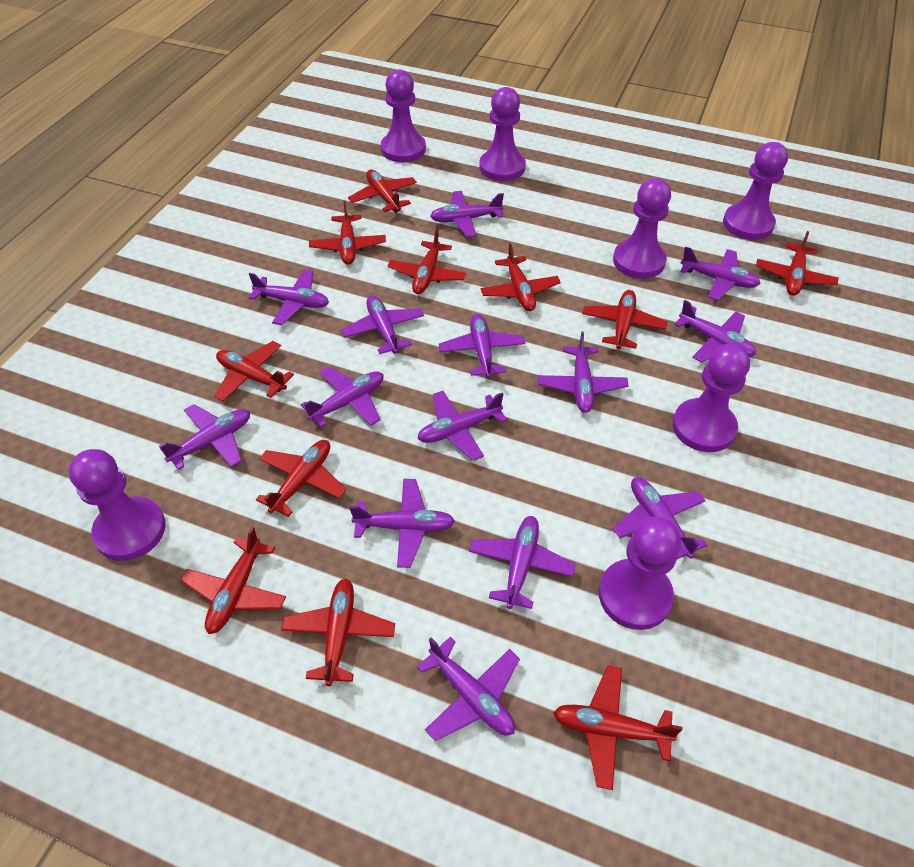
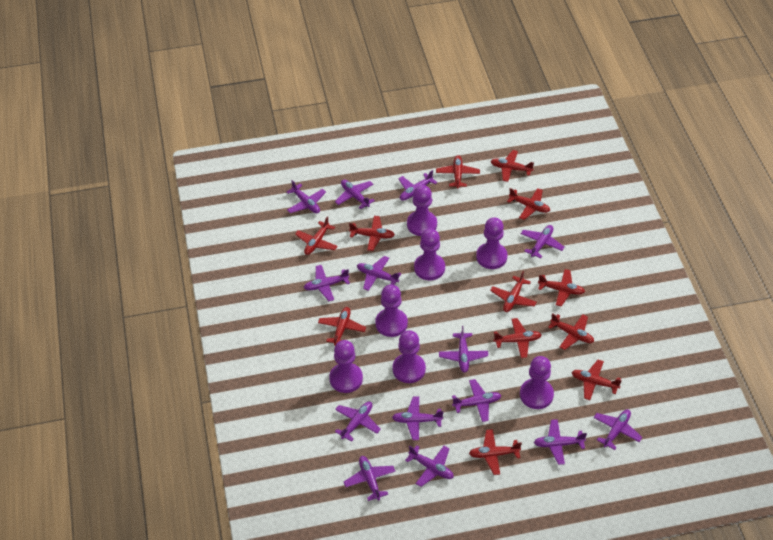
red plane: [181,527,286,634] [214,341,294,401] [256,440,346,517] [281,579,395,686] [309,201,386,265] [348,169,417,213] [388,228,466,294] [481,243,561,311] [553,665,682,790] [582,290,667,349] [756,231,839,296] = 11 -> [295,216,338,255] [318,307,366,345] [349,216,395,251] [436,155,480,189] [469,429,522,475] [490,271,537,312] [491,150,534,182] [493,318,542,358] [507,188,550,220] [538,269,585,306] [548,313,594,350] [571,360,622,400] = 12

